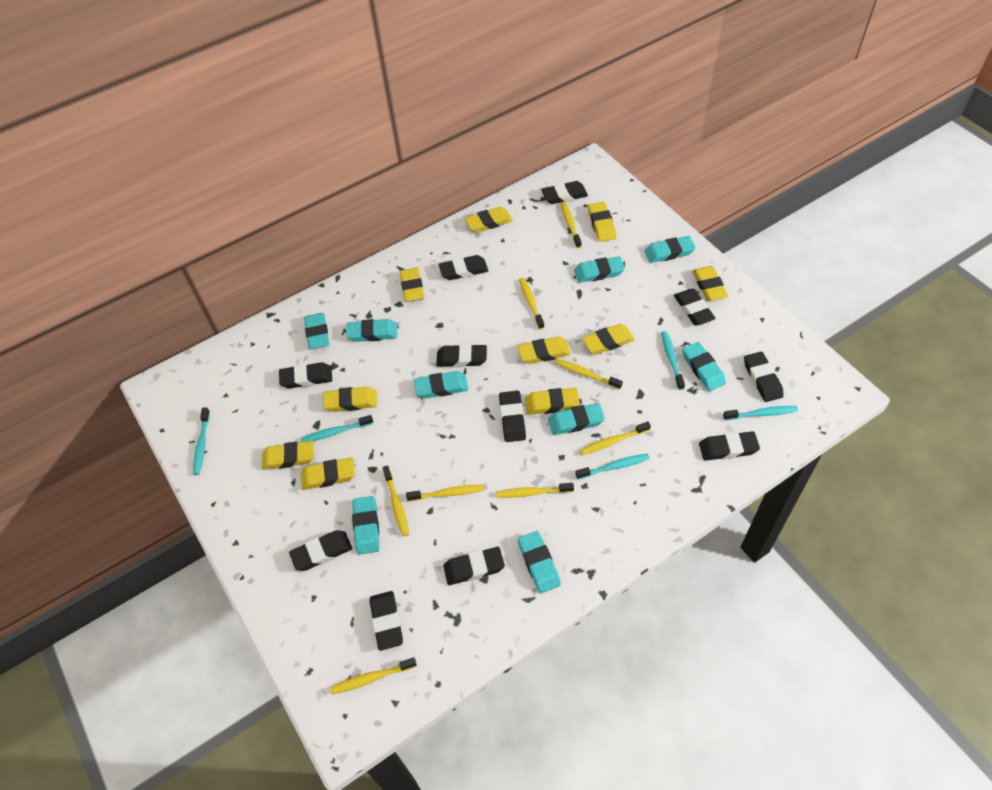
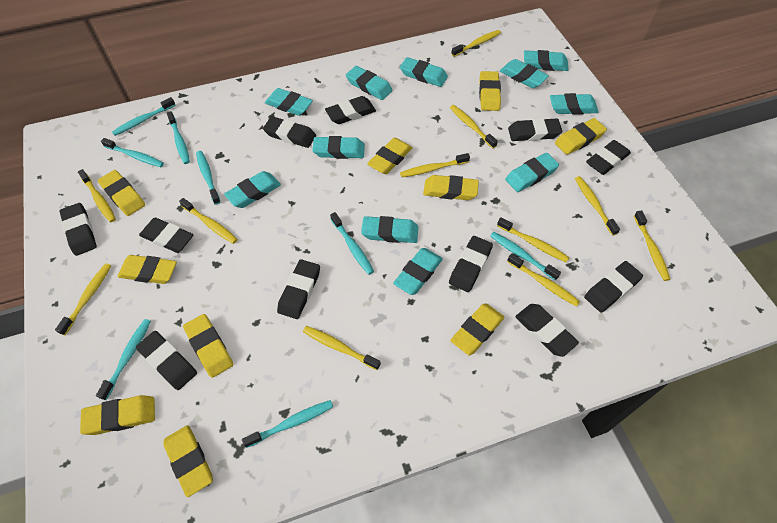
turquoise eraser: [304,313,329,349] [346,319,397,342] [352,496,380,555] [414,371,468,398] [518,531,561,593] [548,403,605,435] [574,256,625,283] [645,236,696,263] [682,342,726,391] = 9 -> [224,171,281,208] [265,88,313,116] [312,136,365,159] [346,66,393,100] [361,216,418,243] [393,248,443,295] [400,57,448,87] [500,59,549,88] [505,153,559,192] [524,50,569,71] [550,93,599,115] = 11
turquoise toothbrush: [193,407,210,475] [301,415,373,442] [575,453,650,479] [661,331,685,390] [723,406,798,420] = 5 -> [96,319,151,400] [101,138,164,167] [112,97,176,136] [167,111,190,164] [196,151,220,205] [242,400,333,448] [330,212,374,275] [490,232,561,281] = 8
yellow toothbrush: [331,657,417,694] [383,465,409,537] [406,485,484,501] [496,483,574,498] [519,278,544,329] [555,359,623,390] [560,202,582,248] [580,421,651,455] = 8 -> [55,263,111,335] [78,169,116,222] [179,198,238,244] [303,326,381,370] [400,153,470,177] [450,105,498,149] [451,30,501,57] [497,217,569,262] [507,253,580,307] [575,176,620,236] [634,211,670,281] = 11

